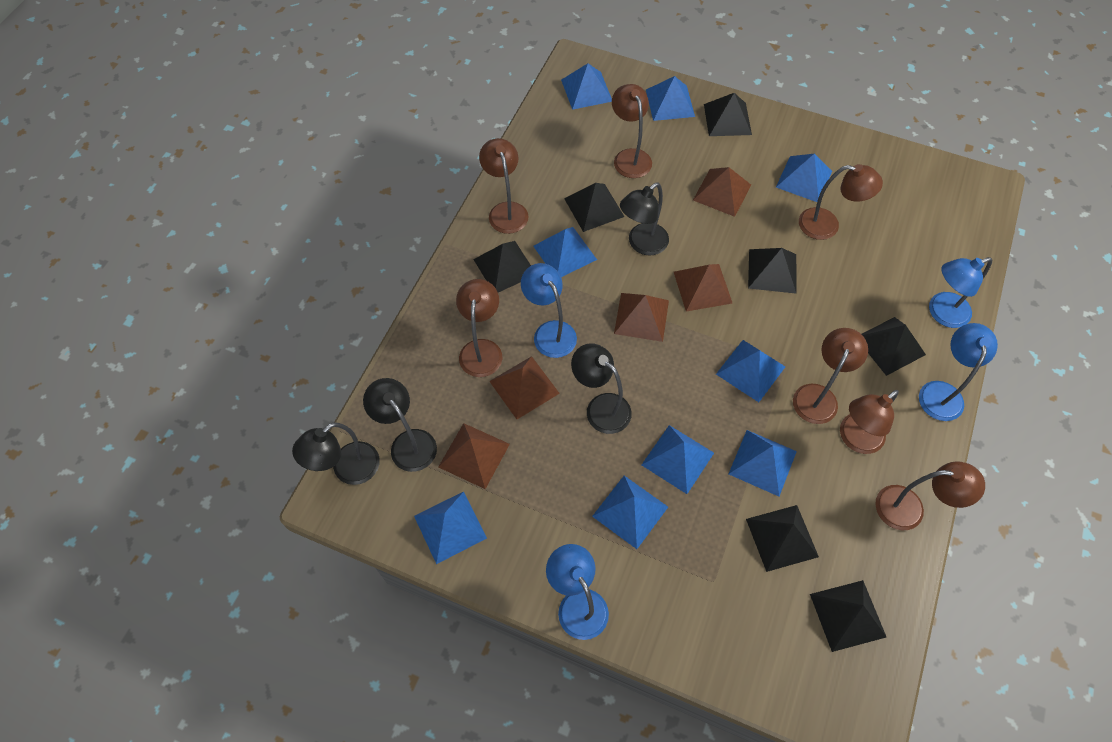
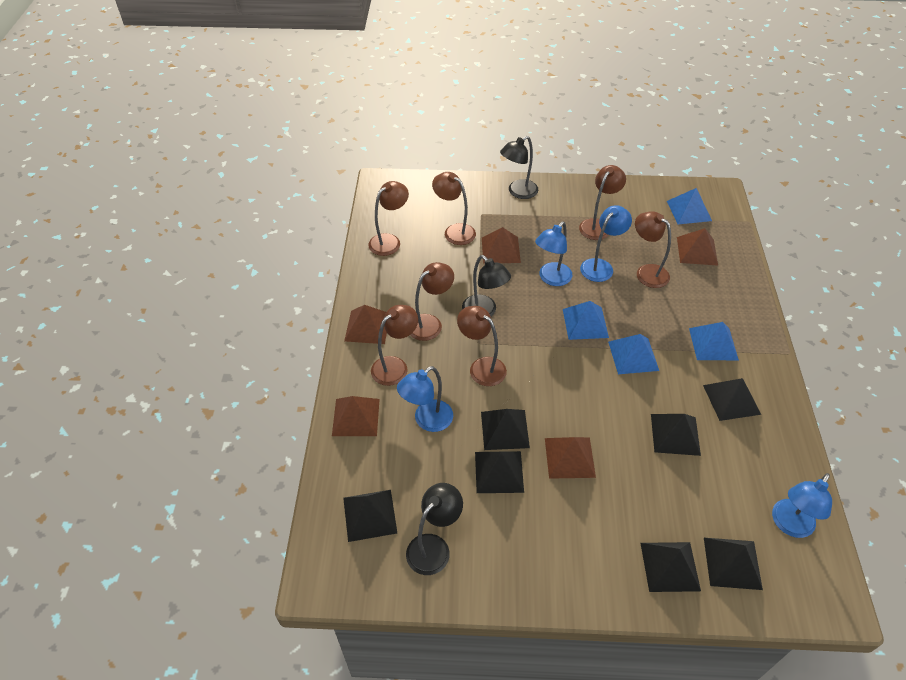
black lamp: [292,422,380,485] [363,378,437,472] [571,343,632,434] [620,182,669,256] = 4 -> [406,483,463,575] [462,255,511,316] [500,136,538,199] = 3
blue pyramid: [414,492,487,564] [533,227,597,277] [561,63,612,110] [592,476,668,549] [642,425,714,494] [646,76,695,121] [716,340,785,402] [729,430,797,496] [776,154,832,202] = 9 -> [563,301,609,340] [608,334,659,374] [667,188,712,224] [689,322,739,360] = 4

